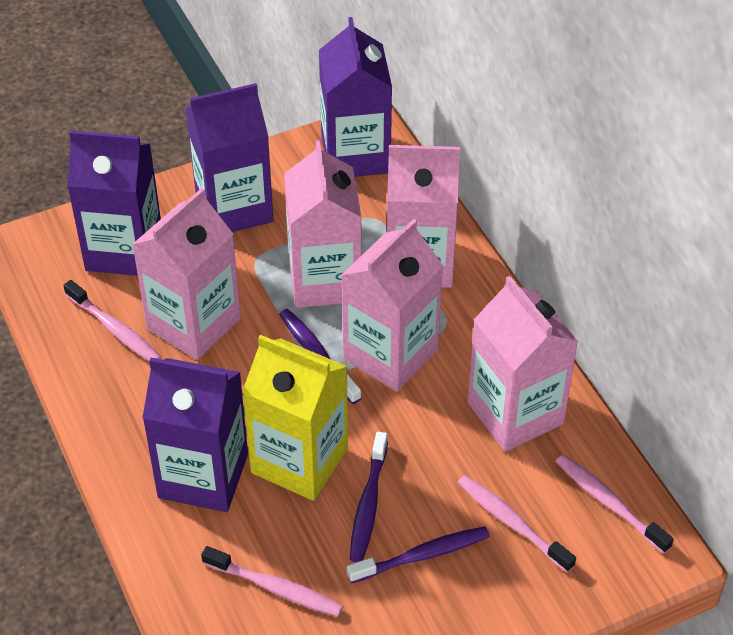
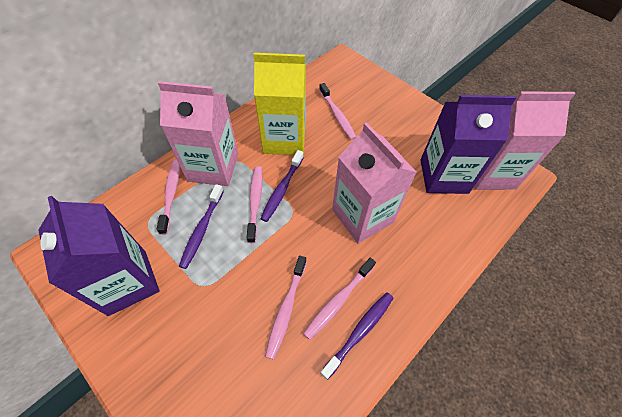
pink carton: [132,188,241,360] [284,140,361,308] [341,219,443,392] [387,145,460,288] [468,276,578,452] = 5 -> [158,81,238,186] [332,122,416,243] [474,92,575,190] = 3
pink toothbrush: [63,280,161,361] [201,546,343,617] [458,475,576,573] [556,454,674,554] = 4 -> [157,159,180,235] [246,166,262,243] [265,256,307,360] [303,258,376,340] [319,83,356,140] = 5
purple carton: [67,130,161,276] [142,358,248,512] [185,83,274,232] [319,17,392,177] = 4 -> [38,196,160,316] [420,95,516,194] = 2

